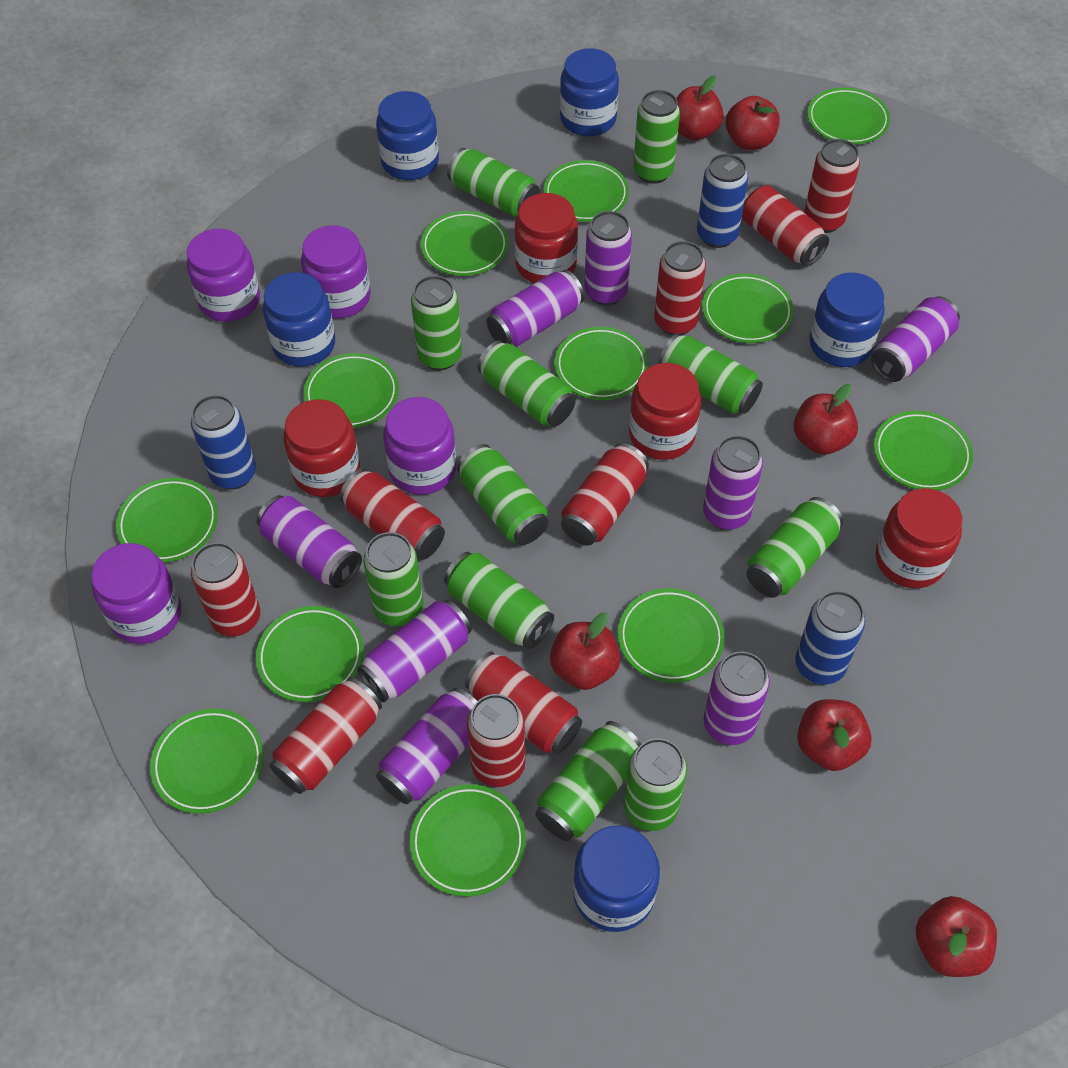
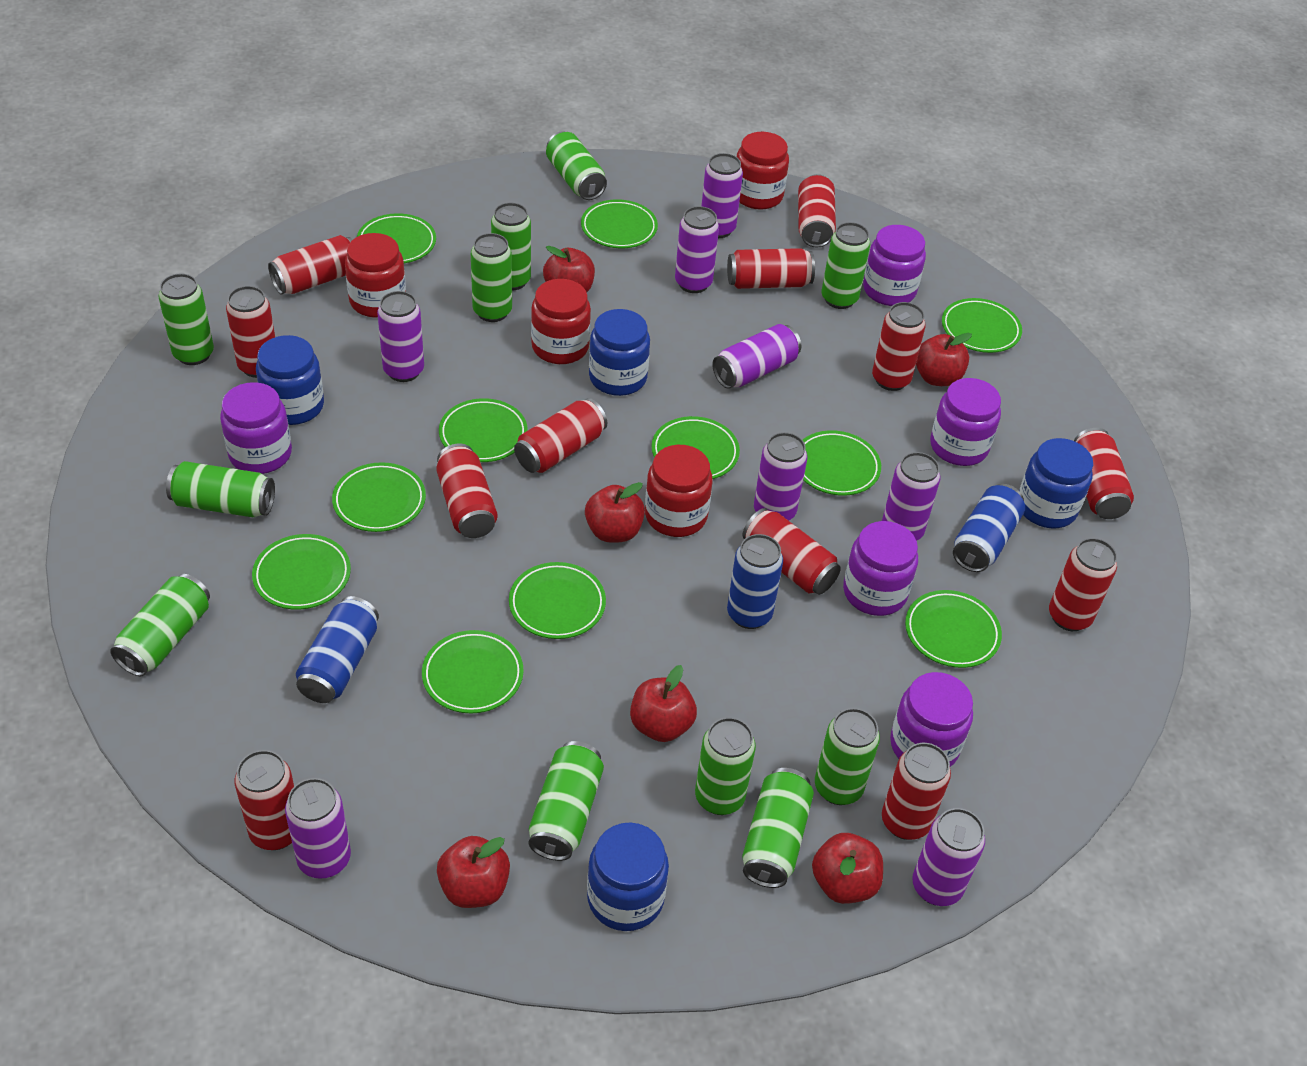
blue jar: [263,272,335,367] [376,91,439,180] [560,48,619,136] [573,826,660,932] [809,273,885,367] = 5 -> [256,335,324,425] [587,822,669,931] [589,309,650,396] [1019,438,1093,528] = 4
green plate: [116,478,218,563] [150,709,263,814] [256,606,364,702] [304,353,399,428] [410,784,526,897] [421,211,509,276] [544,160,629,222] [555,327,648,400] [618,588,725,683] [702,274,794,343] [807,88,890,144] [874,411,973,490] = 12 -> [252,534,351,610] [332,462,426,532] [357,213,436,263] [422,630,524,713] [439,398,528,462] [509,562,606,639] [581,199,658,248] [652,416,740,479] [803,430,881,496] [905,590,1002,668] [942,298,1022,353] = 11
purple jar: [91,543,181,644] [187,229,260,322] [301,225,371,319] [383,397,456,495] = 4 -> [220,382,292,474] [843,521,918,616] [863,225,926,306] [890,672,973,767] [930,378,1001,466] = 5
red can: [191,542,260,636] [270,677,382,794] [340,469,445,560] [465,651,582,754] [467,694,525,787] [561,443,649,545] [654,241,706,336] [742,185,829,266] [804,139,860,233] = 9 -> [226,286,275,378] [235,750,294,850] [268,235,353,295] [436,444,498,538] [514,398,607,473] [727,248,815,289] [742,508,841,595] [798,174,836,247] [872,302,926,391] [882,743,951,840] [1049,538,1117,631] [1074,428,1134,519] = 12

